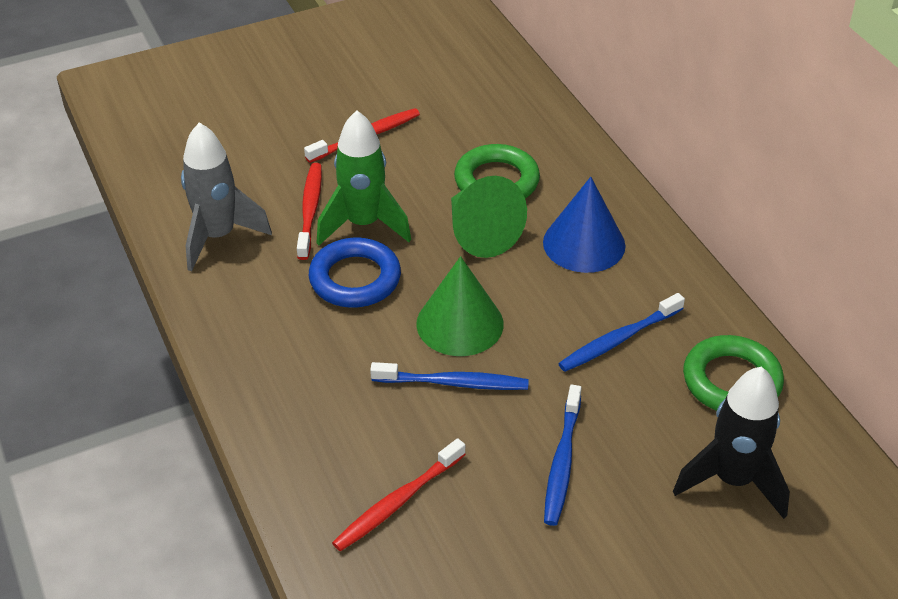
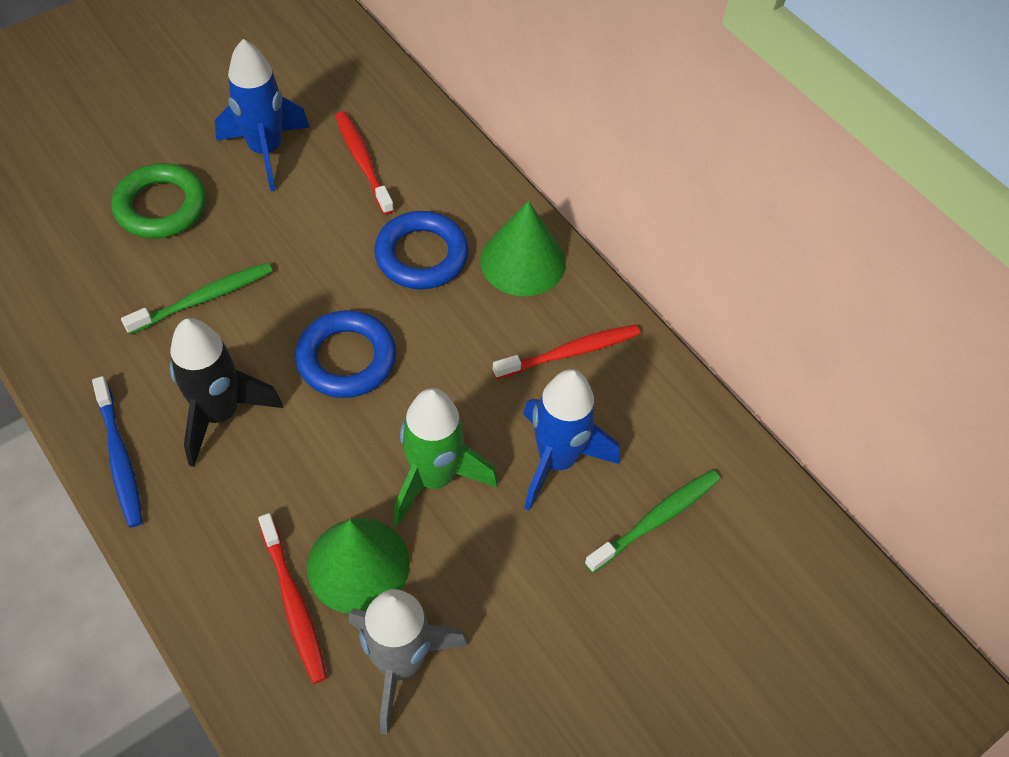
blue cone: [543,177,625,273] = 1 -> none = 0
blue ring: [309,237,401,308] = 1 -> [295,310,396,398] [374,211,469,289] = 2
blue rocket: none = 0 -> [215,39,310,191] [523,369,619,511] = 2
blue toothbrush: [370,362,529,390] [544,385,581,526] [558,293,685,372] = 3 -> [92,376,143,528] = 1
green ring: [454,144,540,198] [683,335,784,411] = 2 -> [111,163,206,239] = 1
green toothbrush: none = 0 -> [121,262,272,335] [584,470,720,573] = 2

